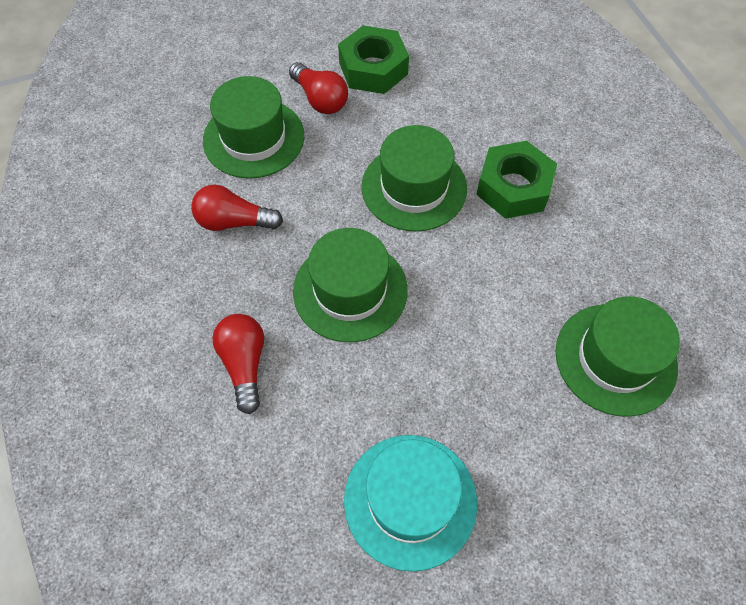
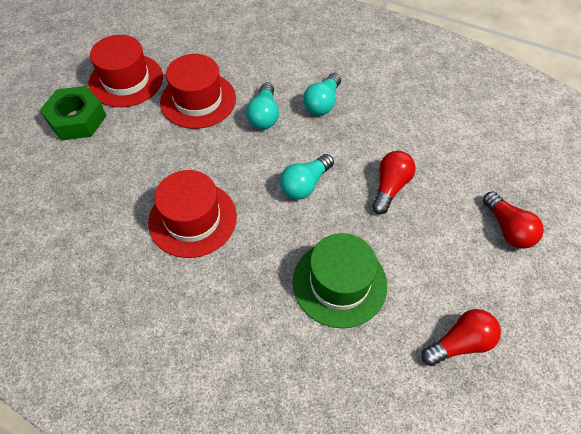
green hat: [203,76,304,179] [293,228,408,342] [361,125,467,232] [556,296,680,417] = 4 -> [293,233,387,328] = 1
green nut: [338,25,409,94] [476,141,557,219] = 2 -> [40,86,106,141] = 1
red hat: none = 0 -> [88,35,163,107] [148,170,237,258] [160,54,236,129] = 3
turquoise hat: [344,435,477,572] = 1 -> none = 0
turquoise light bulb: none = 0 -> [246,82,279,129] [280,154,334,200] [303,73,341,116] = 3

